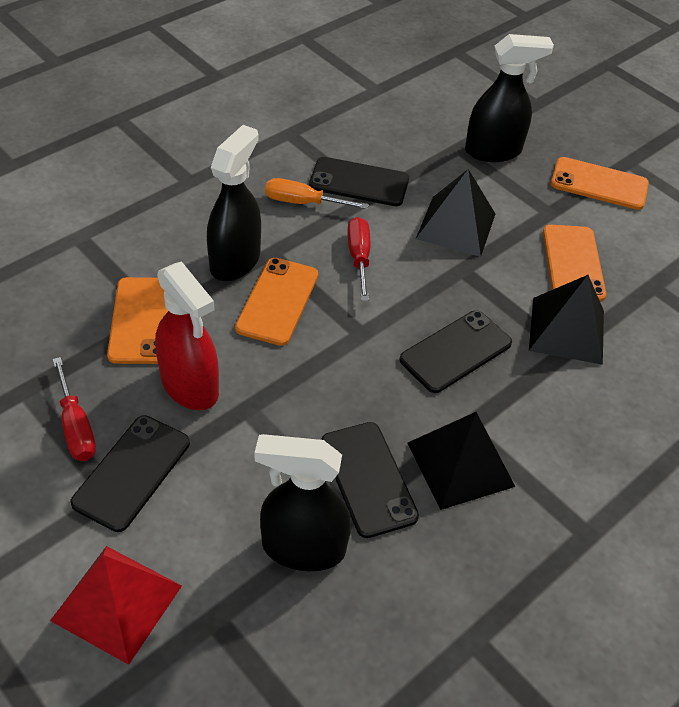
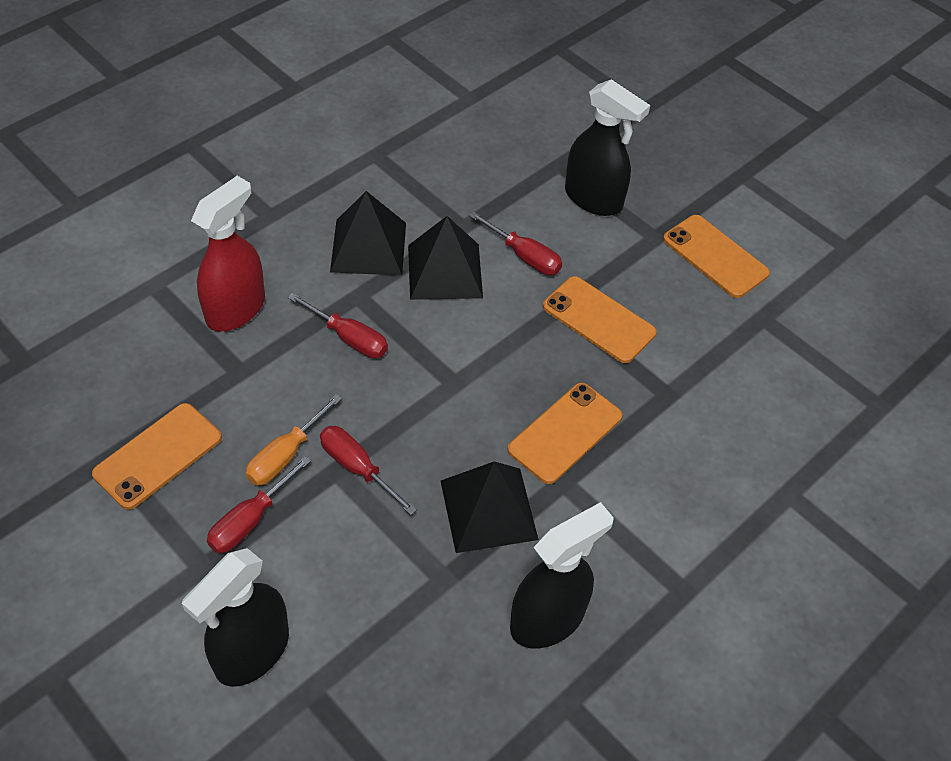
black phone: [70,415,190,532] [309,157,409,206] [321,422,419,538] [400,310,512,393] = 4 -> none = 0
red pyramid: [50,546,182,665] = 1 -> none = 0
red screwdriver: [53,357,96,461] [347,217,370,301] = 2 -> [207,456,311,553] [288,293,388,358] [320,426,417,515] [469,211,562,275] = 4

